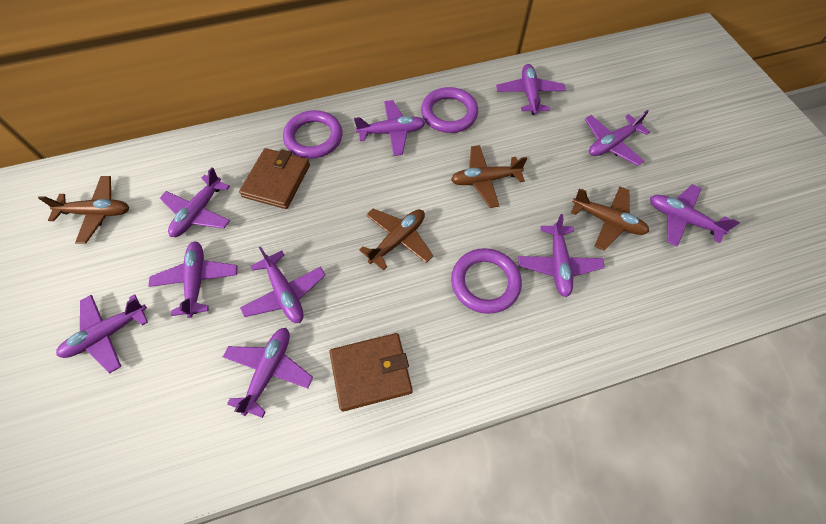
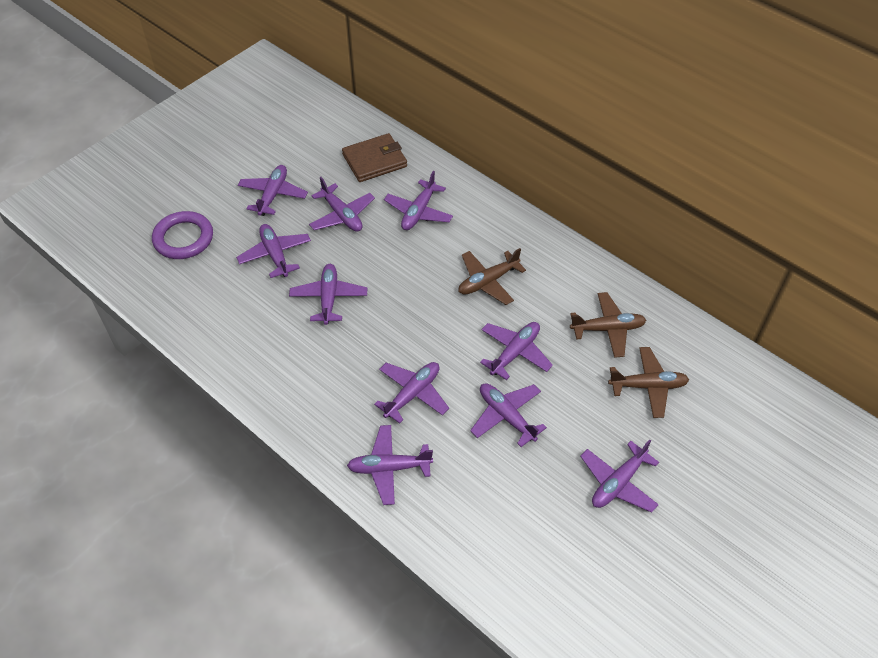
brown plane: [38,176,129,244] [359,209,433,270] [451,145,527,208] [571,187,649,251] = 4 -> [459,248,526,305] [570,292,646,358] [608,347,689,418] = 3
brown wallet: [239,148,310,209] [330,333,413,411] = 2 -> [342,133,407,182] = 1
purple ring: [283,110,342,159] [421,87,478,133] [451,248,522,314] = 3 -> [152,211,213,259] = 1

